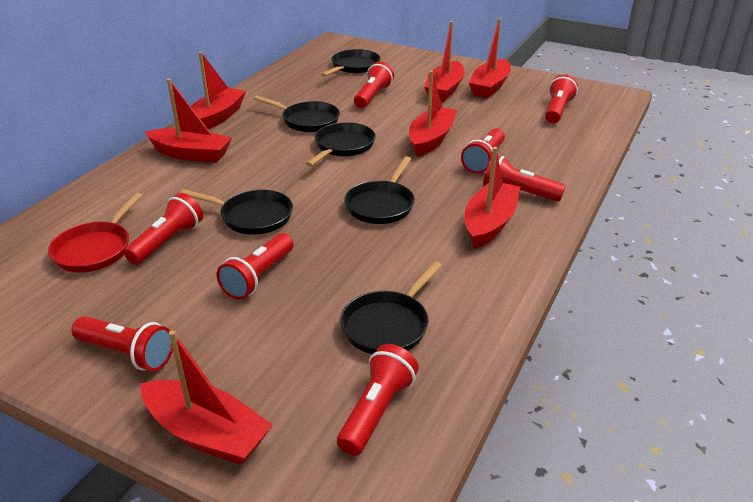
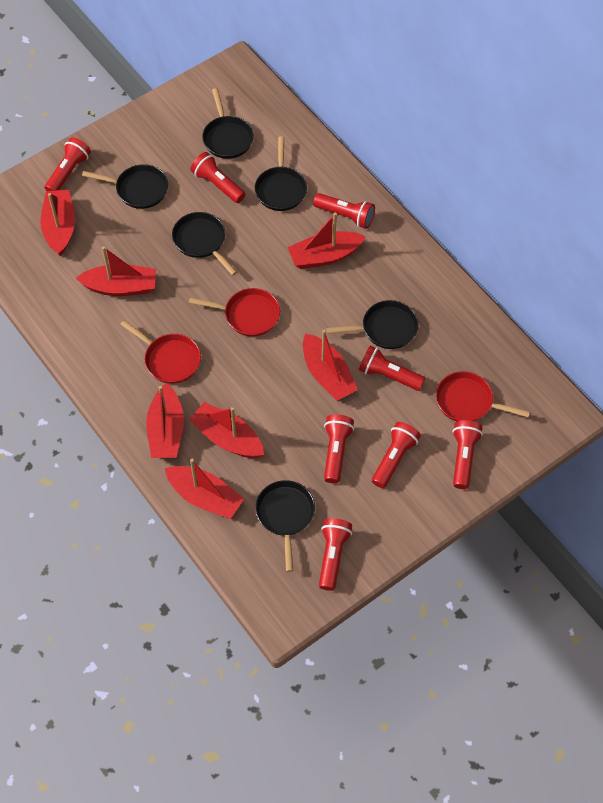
red pan: [48,192,142,272] = 1 -> [120,320,201,384] [189,288,280,337] [436,371,530,421] = 3

